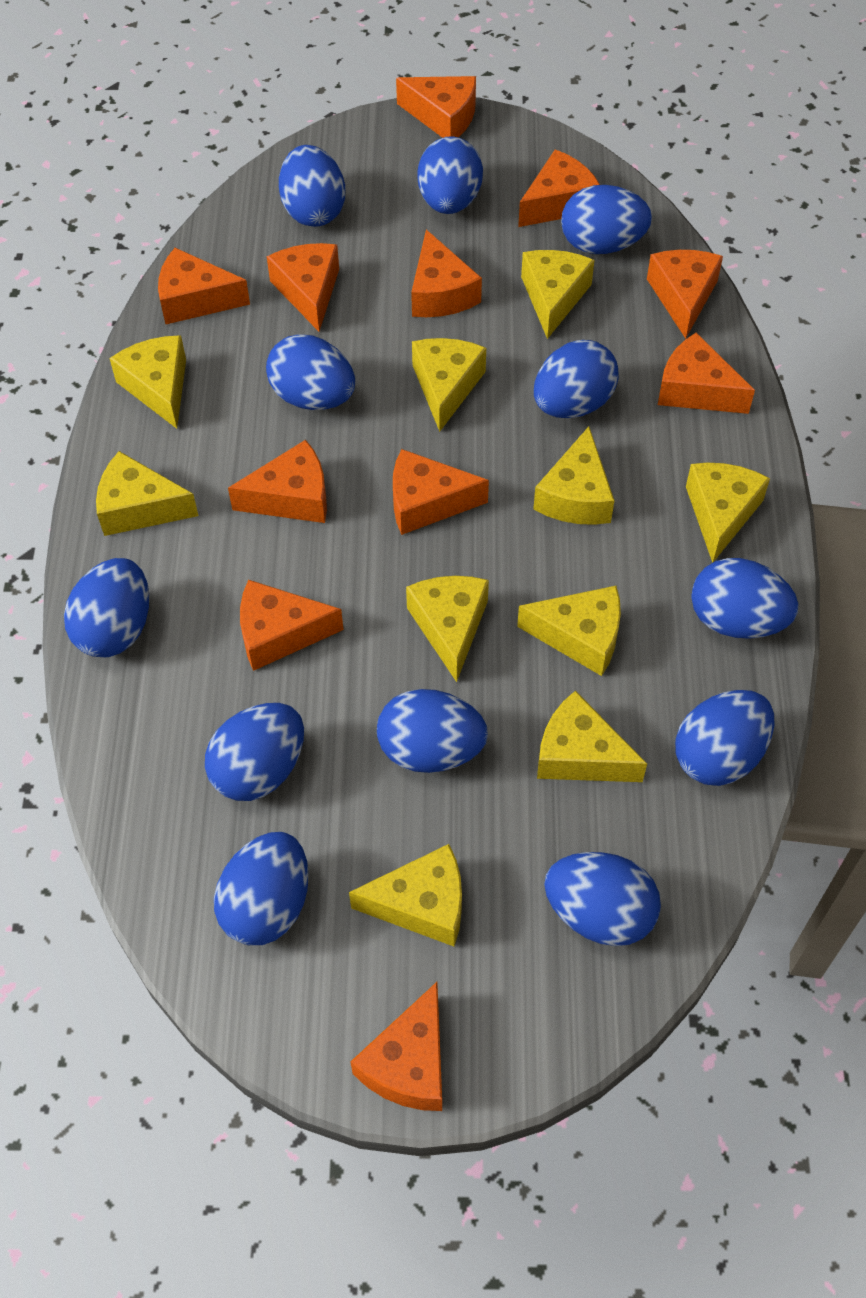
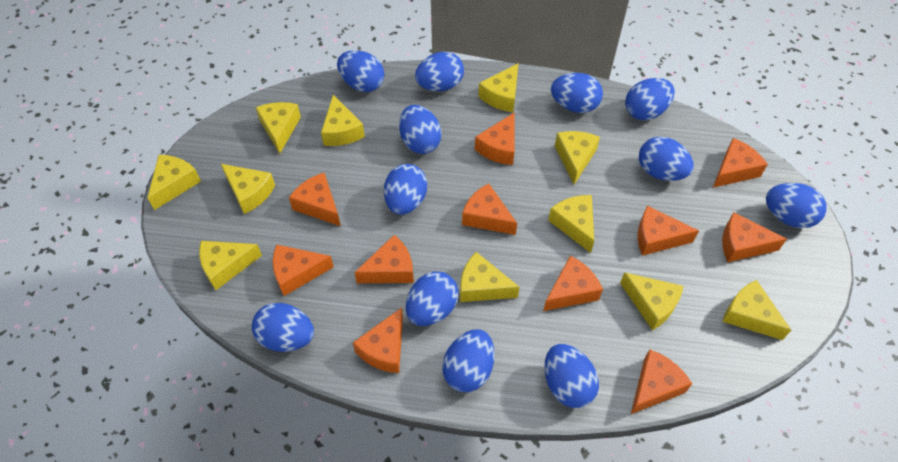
yellow cheese: [96,451,198,536] [109,335,186,429] [349,844,462,946] [406,576,489,682] [412,338,486,432] [517,586,621,676] [521,250,594,339] [533,427,614,525] [537,690,647,782] [686,463,770,563] = 10 -> [147,155,201,210] [199,241,262,290] [221,164,275,214] [255,102,301,154] [321,95,365,146] [460,252,520,302] [478,63,518,112] [548,195,594,253] [555,131,600,184] [620,272,683,330] [722,280,791,340] = 11

